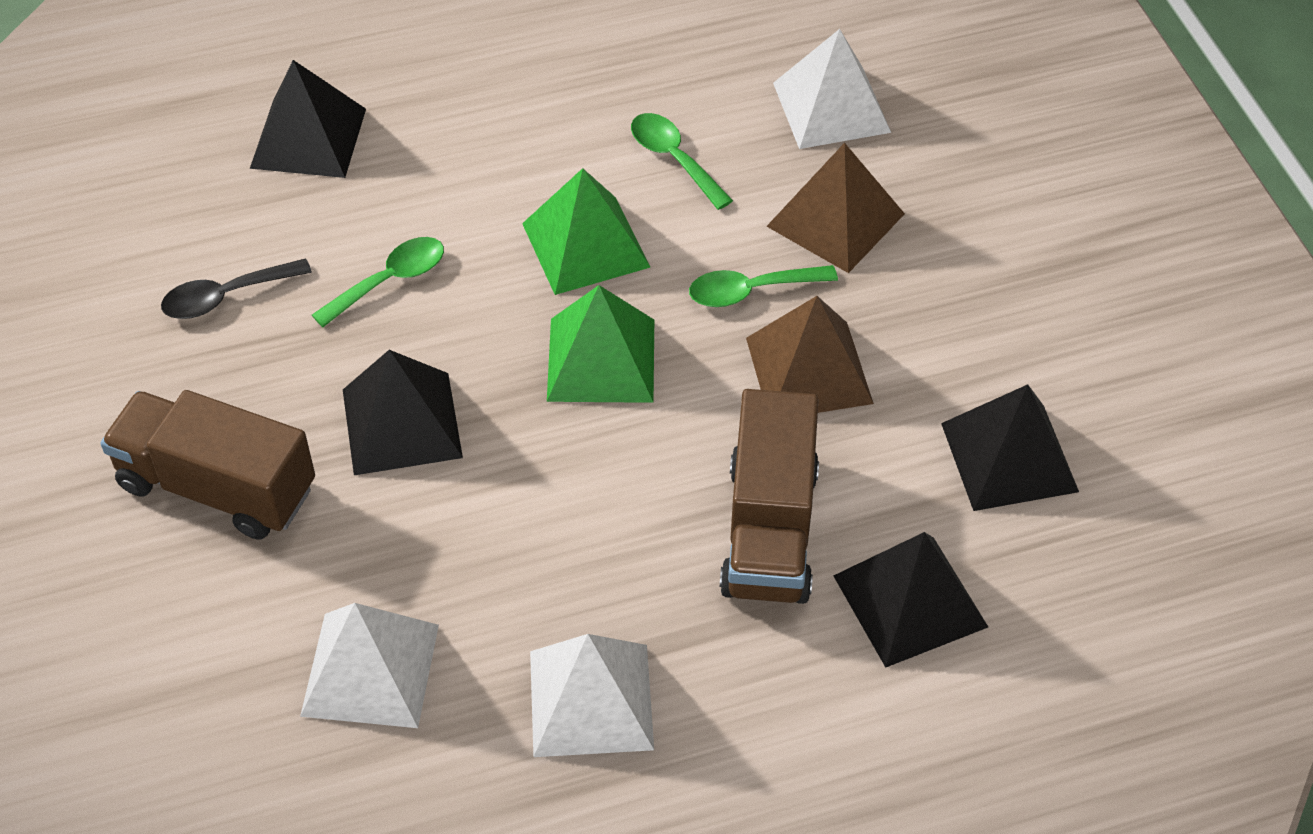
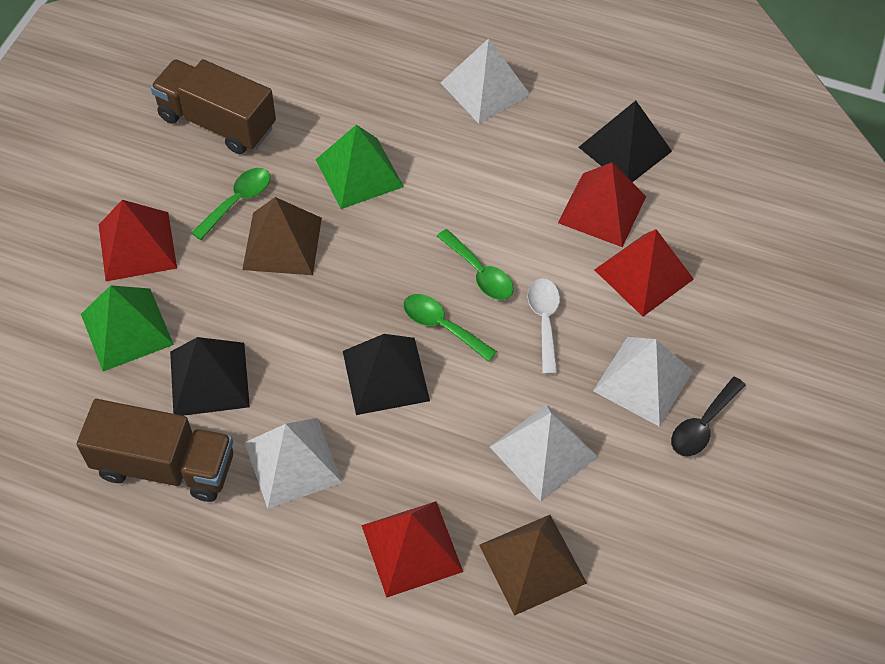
black pyramid: [250,60,366,178] [343,350,463,475] [833,532,988,668] [941,384,1079,511] = 4 -> [170,337,250,416] [343,334,430,415] [579,101,672,182] = 3
red pyramid: none = 0 -> [99,200,177,281] [361,501,463,598] [558,163,646,247] [594,229,694,317] = 4
white pyramid: [300,603,439,728] [530,634,654,757] [773,29,891,149] = 3 -> [244,418,342,509] [441,38,530,123] [490,404,598,502] [593,337,693,427] = 4
white spoon: none = 0 -> [528,278,560,374] = 1

